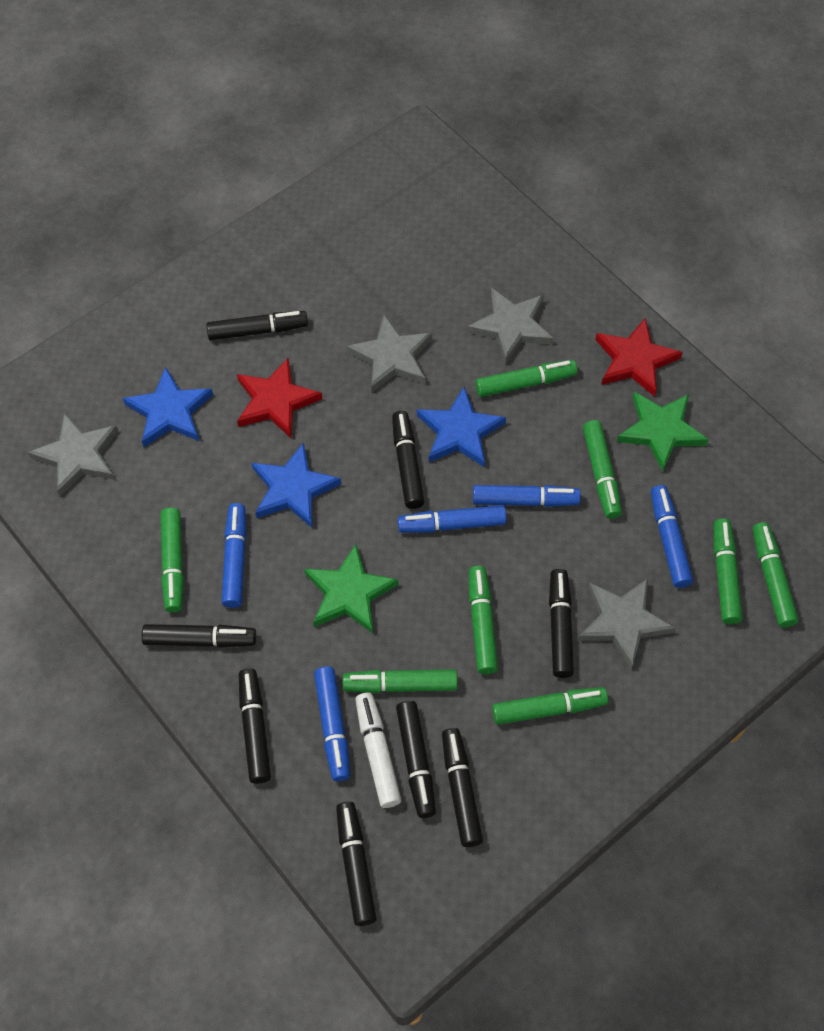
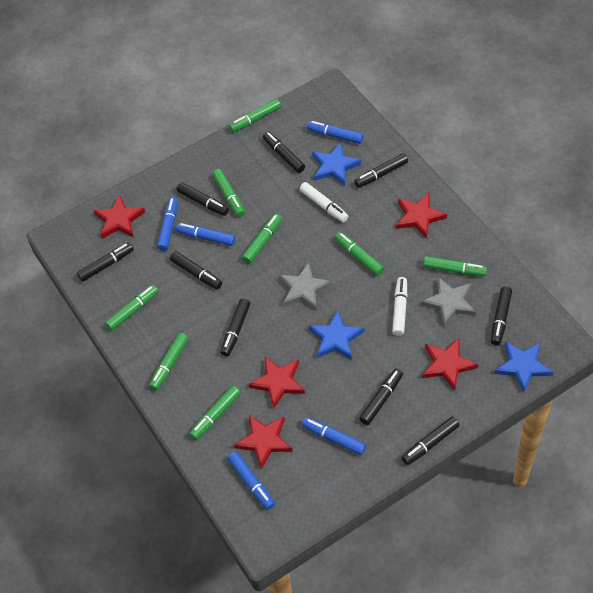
black marker: [141,624,256,648] [206,311,308,340] [239,669,271,784] [336,802,377,926] [392,411,425,509] [396,701,436,818] [442,728,483,847] [549,569,574,678] = 8 -> [77,243,134,282] [170,251,222,290] [177,182,229,216] [220,299,250,357] [263,132,305,173] [354,153,408,188] [359,368,403,425] [402,417,459,465] [491,287,512,345] = 9
green star: [304,544,398,634] [617,392,709,472] = 2 -> none = 0
grey star: [28,413,118,497] [346,315,432,392] [467,288,554,365] [578,578,676,669] = 4 -> [279,262,332,311] [421,277,476,327] = 2
red star: [237,358,322,438] [595,318,683,397] = 2 -> [93,195,145,239] [234,415,293,469] [248,357,305,409] [396,193,447,239] [422,338,478,391] = 5
white marker: [355,693,401,808] = 1 -> [300,182,348,222] [392,277,407,336] = 2

